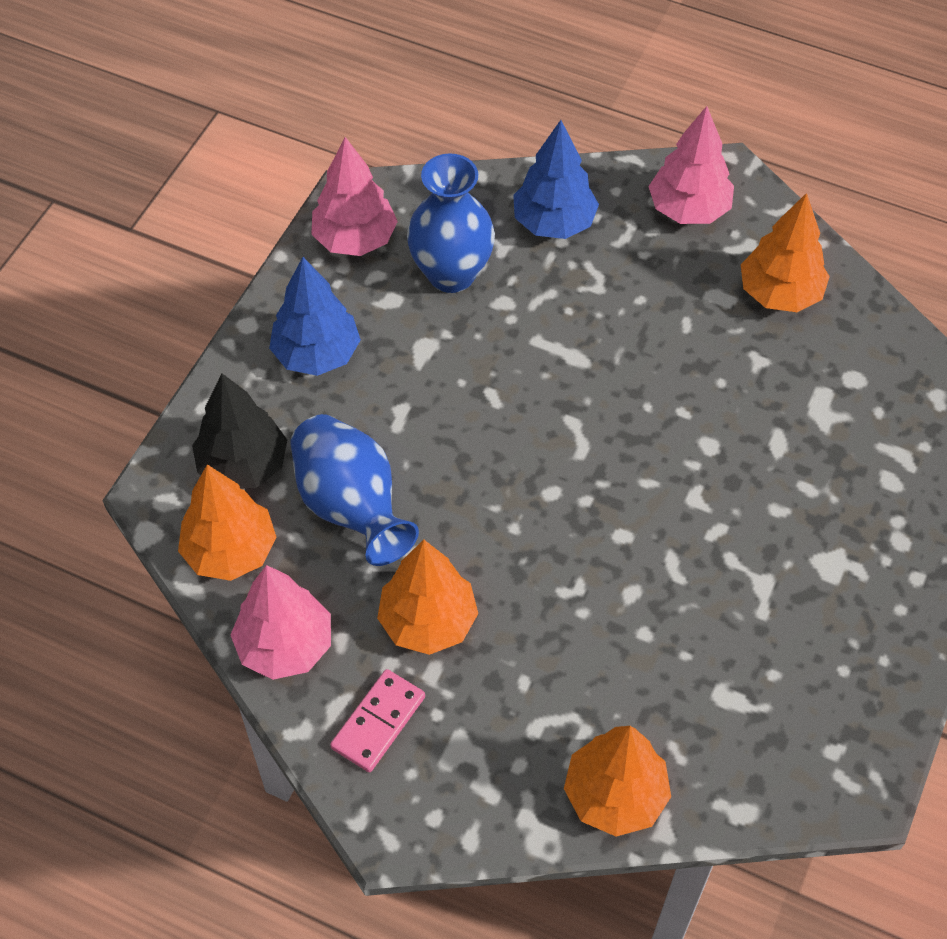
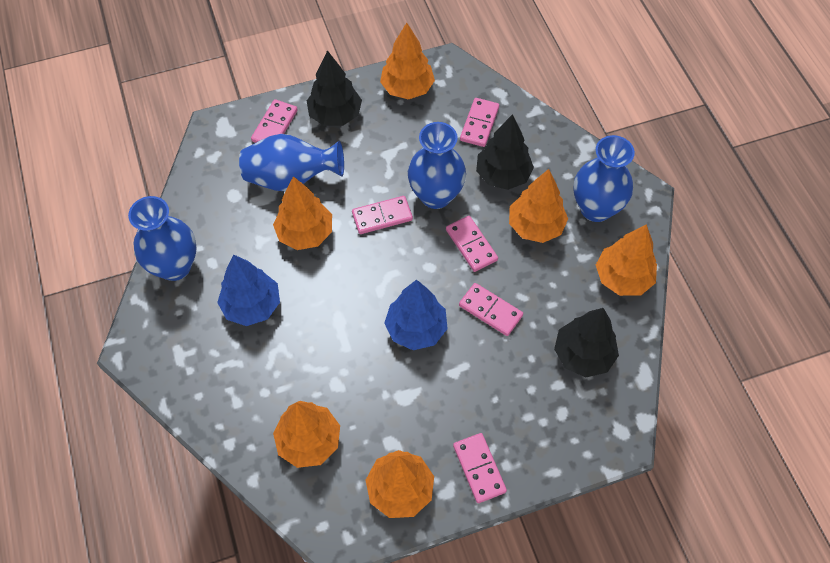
black tree: [192,374,287,489] = 1 -> [307,50,362,126] [476,114,534,190] [554,308,619,377] = 3
blue vase: [290,414,419,566] [407,153,495,293] = 2 -> [128,196,197,281] [239,134,344,191] [408,122,466,209] [573,135,635,222] = 4
orange tree: [178,464,277,581] [377,540,478,655] [564,726,671,836] [741,193,830,312] = 4 -> [273,176,332,250] [273,401,340,468] [365,450,434,518] [380,23,435,99] [509,169,568,243] [596,224,657,296] = 6
pink domino: [330,669,425,772] = 1 -> [251,99,298,143] [352,196,413,234] [446,216,498,272] [453,433,507,503] [459,283,523,336] [460,98,499,147] = 6
pink tree: [231,565,331,680] [311,137,398,256] [648,106,734,224] = 3 -> none = 0

